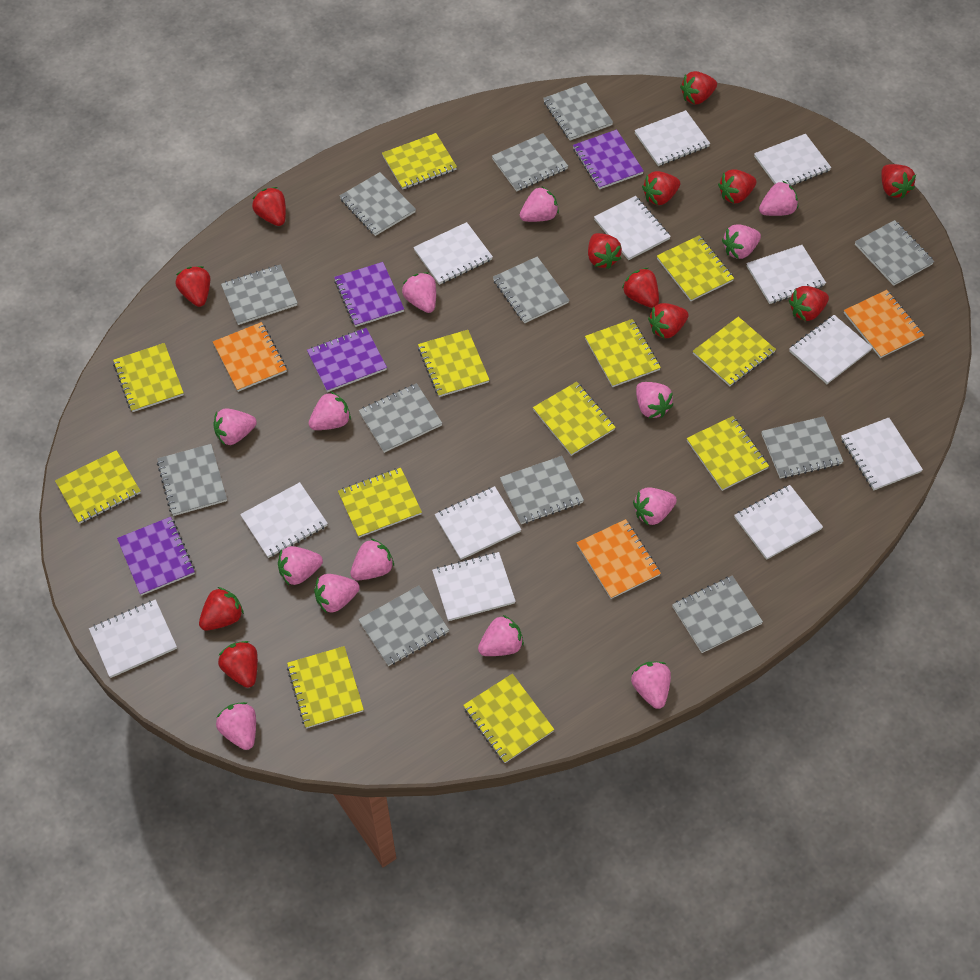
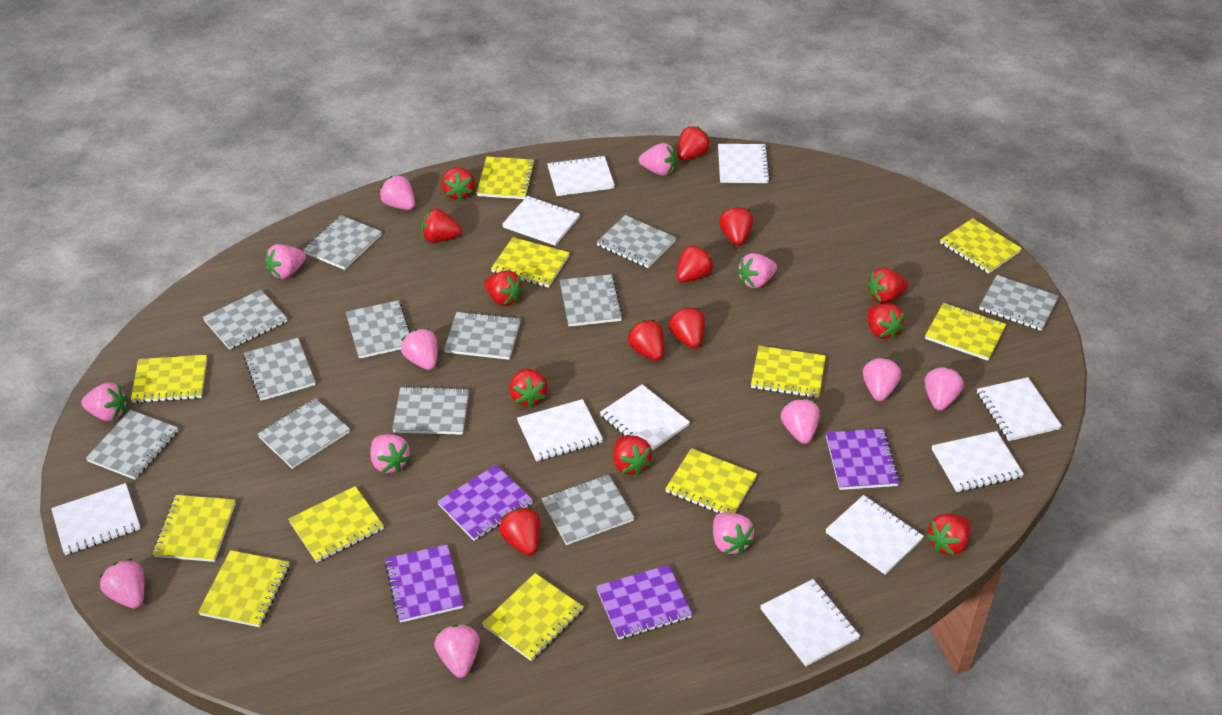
orange notebook: [213,322,287,392] [577,519,661,599] [844,290,924,358] = 3 -> none = 0
pink strawberry: [213,408,257,445] [216,702,256,750] [278,546,323,585] [309,391,351,430] [314,574,360,613] [350,538,394,580] [402,272,436,313] [478,615,524,656] [520,186,559,222] [631,662,671,709] [633,487,677,526] [636,382,674,418] [722,225,761,259] [759,181,798,216] = 14 -> [81,383,127,421] [99,559,144,608] [265,244,306,279] [370,434,411,473] [380,175,415,210] [401,329,438,370] [434,625,480,678] [639,143,676,176] [713,513,754,555] [737,253,777,288] [781,398,820,444] [863,357,901,401] [925,367,964,411] = 13
red strawberry: [176,266,210,307] [199,587,244,631] [218,641,258,688] [252,187,286,226] [588,233,622,269] [622,268,659,308] [642,171,680,205] [648,303,689,338] [680,71,717,105] [718,169,757,203] [789,286,829,321] [881,164,916,199] = 12 -> [422,209,462,243] [441,167,475,201] [484,271,524,306] [499,507,540,556] [509,369,548,408] [613,435,652,476] [627,320,664,361] [669,307,705,349] [676,245,714,282] [677,126,711,160] [719,206,753,245] [867,268,908,304] [867,304,905,340] [926,514,971,556] = 14
white notebook: [89,599,177,678] [240,482,328,558] [413,222,493,285] [432,552,516,621] [435,486,521,560] [594,196,671,260] [634,110,710,166] [734,485,823,560] [746,245,826,304] [754,134,831,186] [789,315,873,384] [841,418,923,490] = 12 -> [51,483,140,555] [502,196,580,246] [517,399,603,462] [547,155,615,196] [600,384,690,451] [718,144,770,183] [760,579,860,666] [825,495,924,575] [932,431,1024,492] [977,377,1062,441] = 10
yellow notebook: [55,450,141,524] [113,343,184,412] [287,646,364,728] [338,468,422,538] [382,133,457,190] [418,330,489,397] [463,674,555,763] [533,382,616,456] [585,319,661,387] [657,235,734,301] [687,416,769,491] [693,317,776,386] = 12 -> [131,355,207,403] [153,495,236,562] [198,550,290,627] [288,486,384,562] [477,156,535,199] [482,573,584,661] [491,237,570,288] [665,448,757,514] [751,346,826,398] [925,303,1006,361] [940,218,1022,274] = 11

